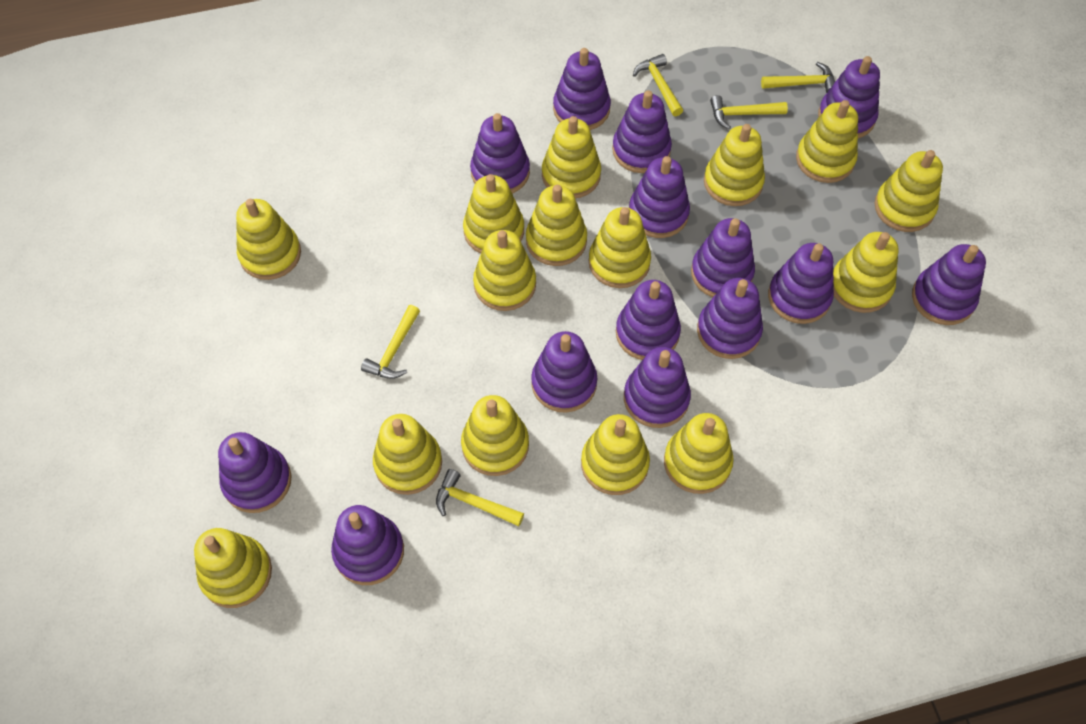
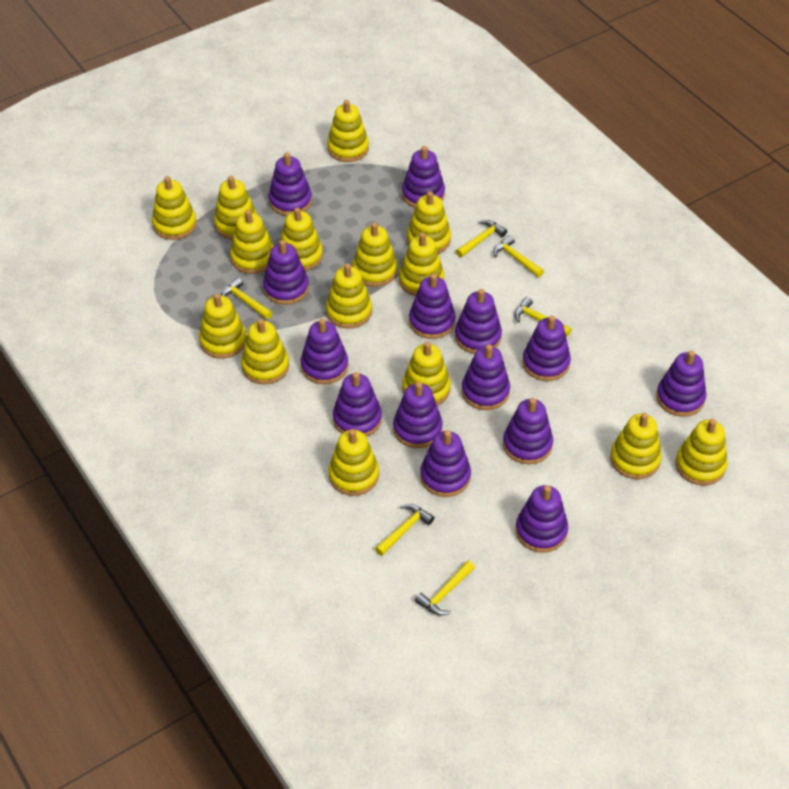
yellow hammer: [361,305,420,379] [436,469,524,526] [633,54,683,116] [710,95,788,129] [761,62,835,93] = 5 -> [221,277,272,319] [375,504,434,556] [415,560,475,615] [456,220,507,257] [493,235,544,277] [514,297,572,336] = 6

